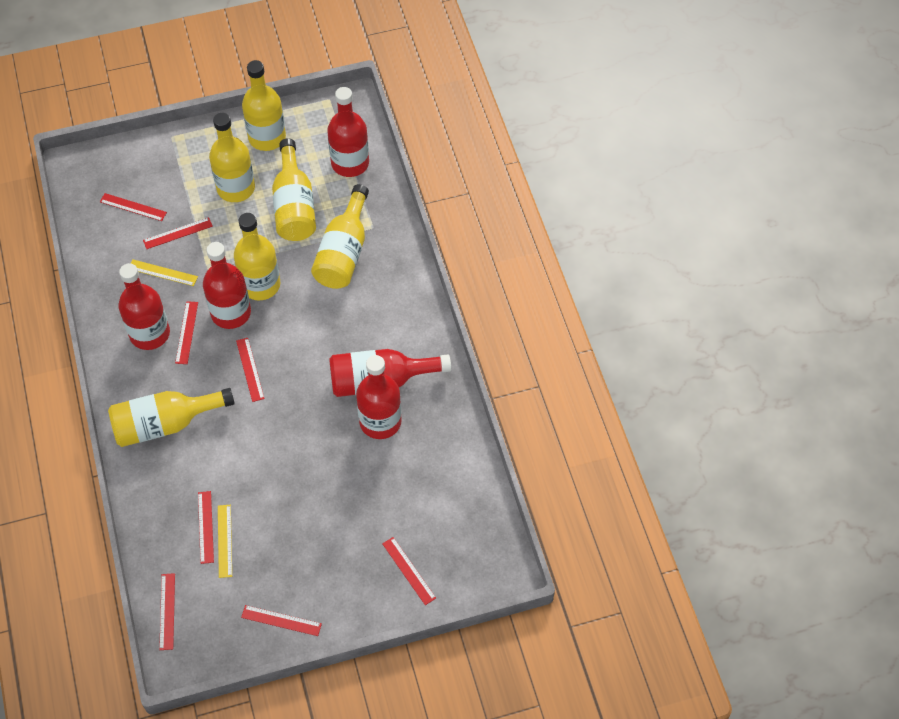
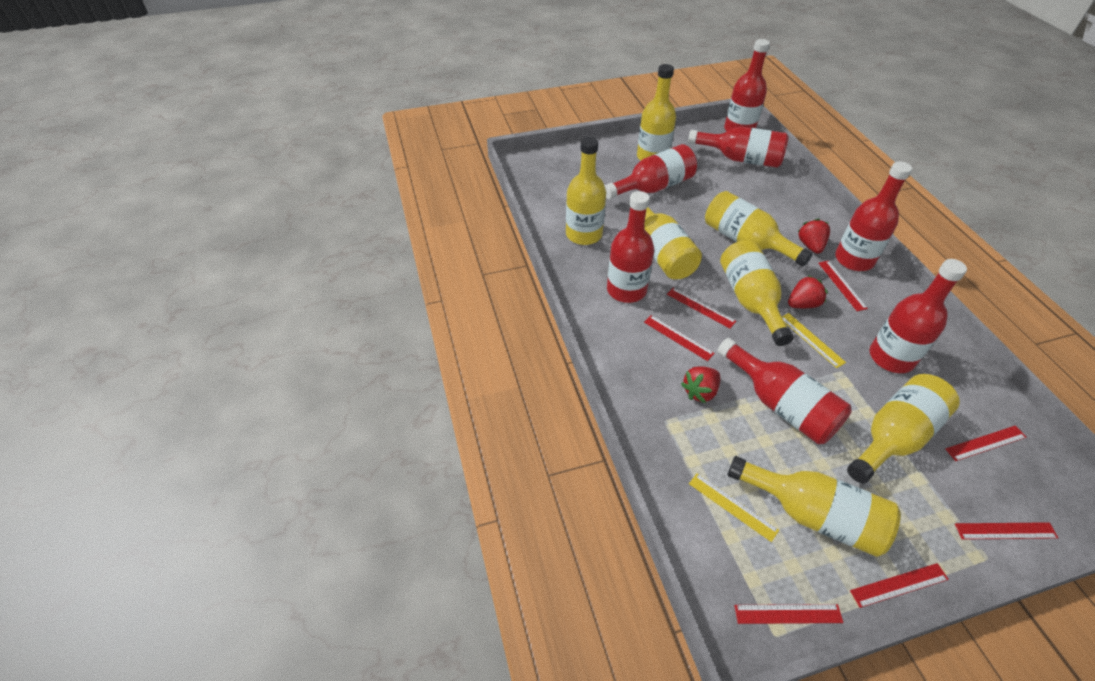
red bottle: [118,263,170,350] [203,242,251,329] [327,87,369,177] [329,349,451,397] [356,355,402,439] = 5 -> [604,144,697,200] [607,191,654,303] [688,126,789,168] [717,338,852,444] [724,39,770,131] [835,161,912,271] [870,259,967,373] = 7
red ruler: [100,193,167,221] [143,217,213,249] [159,573,175,650] [175,301,198,364] [198,491,214,564] [236,338,265,402] [241,605,322,636] [382,537,436,605] = 8 -> [644,315,715,361] [667,287,736,328] [734,604,843,624] [818,261,868,311] [850,563,949,608] [945,426,1027,461] [955,522,1058,540] = 7
red strawberry: none = 0 -> [681,366,720,404] [788,275,828,308] [798,219,830,254] = 3
yellow bottle: [108,388,235,447] [209,113,255,202] [234,213,280,300] [242,60,286,151] [272,138,316,241] [311,184,369,289] = 6 -> [566,137,606,245] [629,200,702,280] [637,64,676,161] [705,191,813,267] [720,240,794,346] [727,456,901,557] [847,374,960,483] = 7

